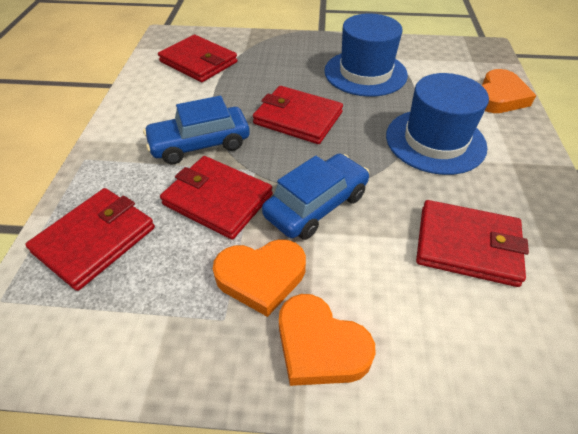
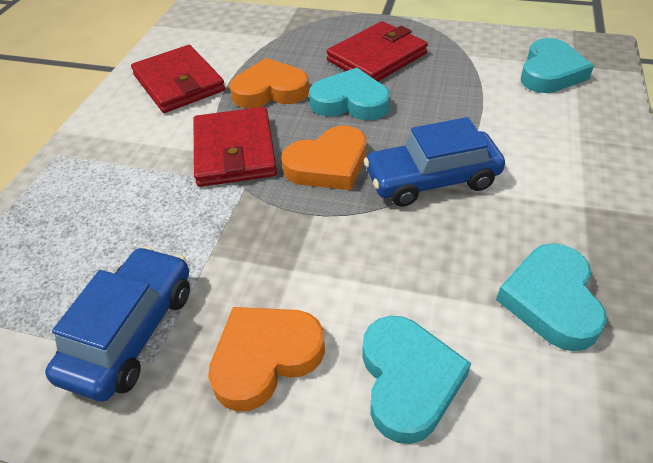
blue hat: [324,13,408,97] [386,73,489,175] = 2 -> none = 0
red wallet: [25,188,155,291] [158,35,237,82] [160,156,273,240] [253,86,343,144] [416,200,529,287] = 5 -> [131,45,225,113] [193,107,277,187] [327,21,428,81] = 3
turquoise heart: none = 0 -> [309,68,390,120] [362,316,471,444] [496,243,607,351] [521,38,594,93] = 4

